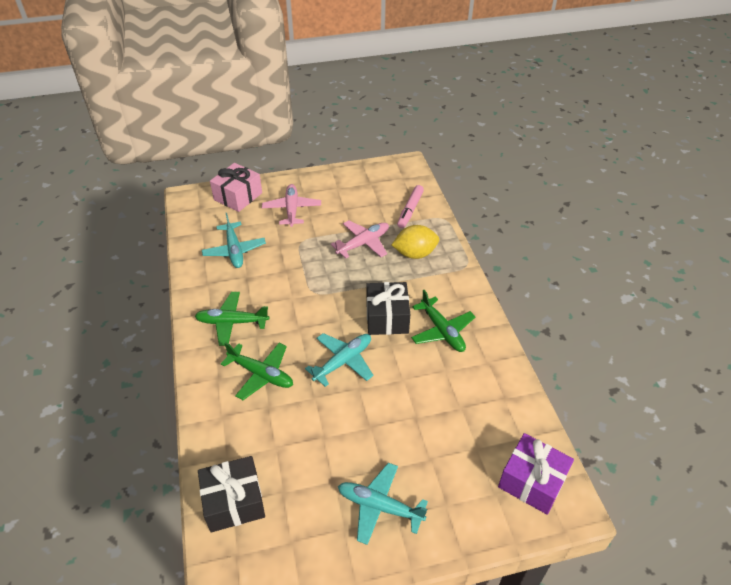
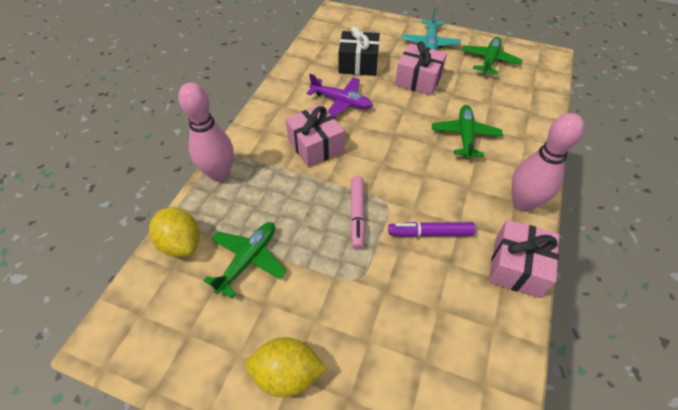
black gift: [198,456,265,532] [366,282,410,335] = 2 -> [339,27,380,76] = 1
pink bowling pin: none = 0 -> [178,82,234,182] [512,113,584,212] = 2
pink gift: [210,163,262,212] = 1 -> [285,104,344,168] [395,41,447,96] [488,220,559,298] = 3
pink plane: [262,184,321,227] [331,220,389,258] = 2 -> none = 0
purple gift: [498,433,574,515] = 1 -> none = 0
purple marker: none = 0 -> [388,222,476,237] = 1
purple plane: none = 0 -> [307,74,373,117] = 1
turquoise plane: [202,213,266,268] [305,333,374,387] [338,463,428,545] = 3 -> [403,9,460,50] = 1
yellow lemon: [392,225,439,259] = 1 -> [149,207,200,257] [246,337,327,397] = 2

